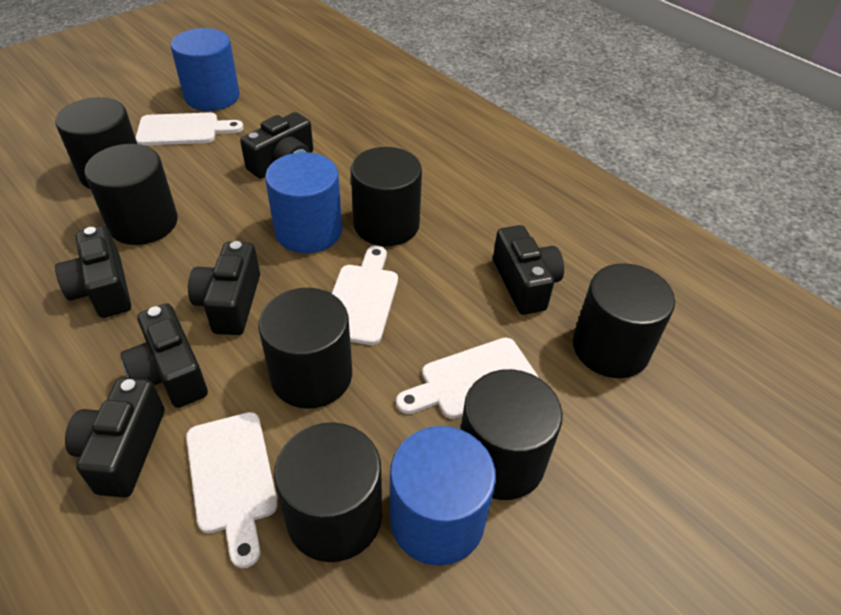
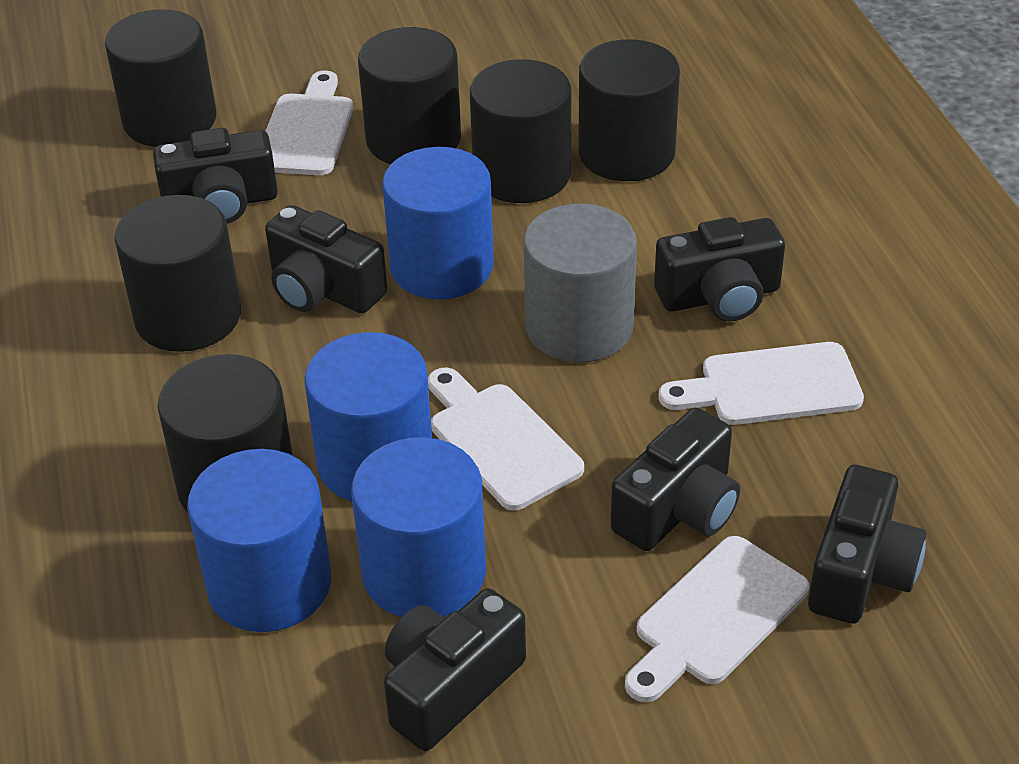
black cylinder: [55,97,137,189] [84,144,178,245] [258,288,352,409] [274,422,382,562] [351,147,422,246] [461,369,563,500] [573,263,675,378] = 7 -> [105,9,216,147] [114,195,241,352] [157,354,293,512] [358,27,461,164] [470,59,571,203] [578,39,680,181] = 6
blue cylinder: [171,28,240,111] [265,152,342,253] [390,426,496,566] = 3 -> [187,449,331,632] [304,332,432,501] [351,437,486,617] [382,147,494,299] = 4
grey cylinder: none = 0 -> [524,203,637,362] = 1

